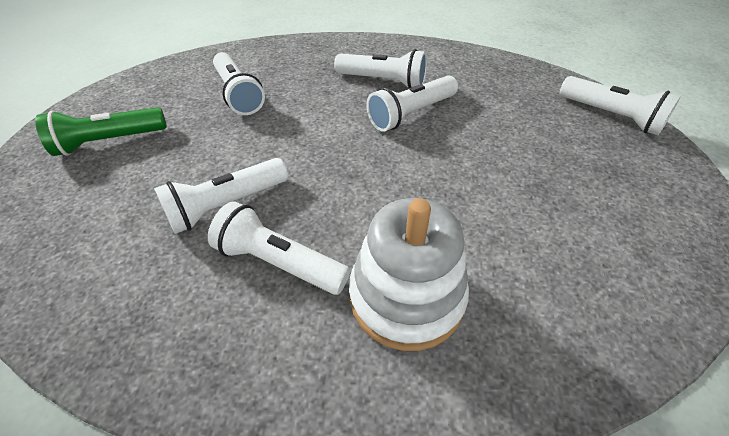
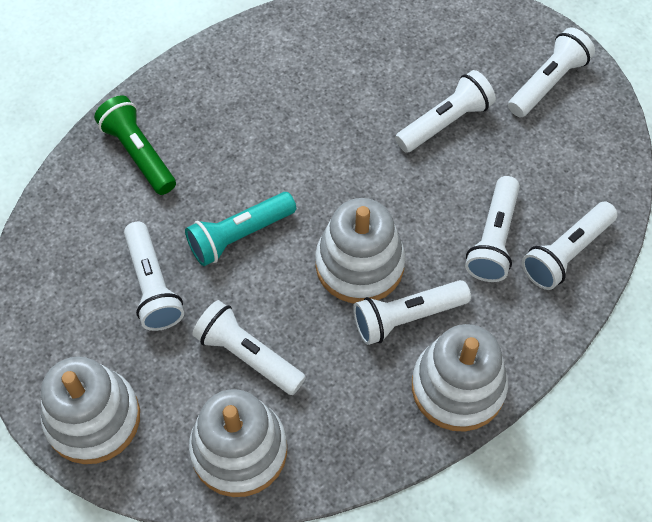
turquoise flashlight: none = 0 -> [185,192,296,266] = 1
white flashlight: [154,158,288,234] [208,201,350,295] [213,52,265,115] [334,49,427,89] [366,75,458,132] [559,76,681,135] = 6 -> [124,222,184,331] [192,300,306,395] [353,280,471,345] [395,70,496,153] [465,176,520,282] [508,27,595,117] [522,202,618,290] = 7
white stacking toy: [349,198,469,351] = 1 -> [41,356,140,464] [189,389,287,497] [315,198,406,303] [412,324,508,432] = 4

